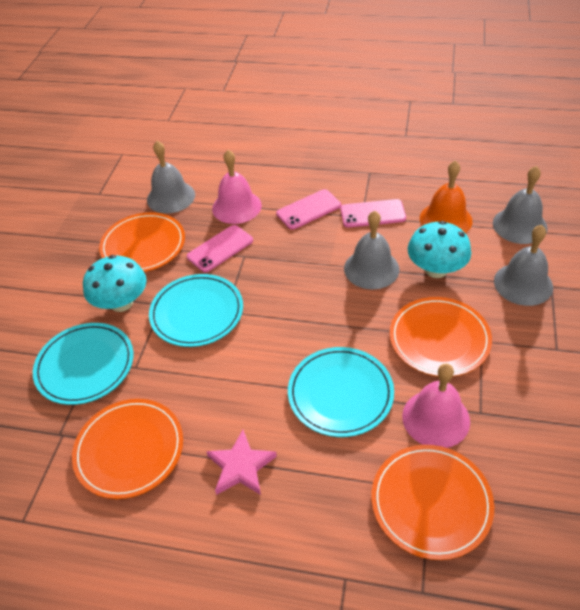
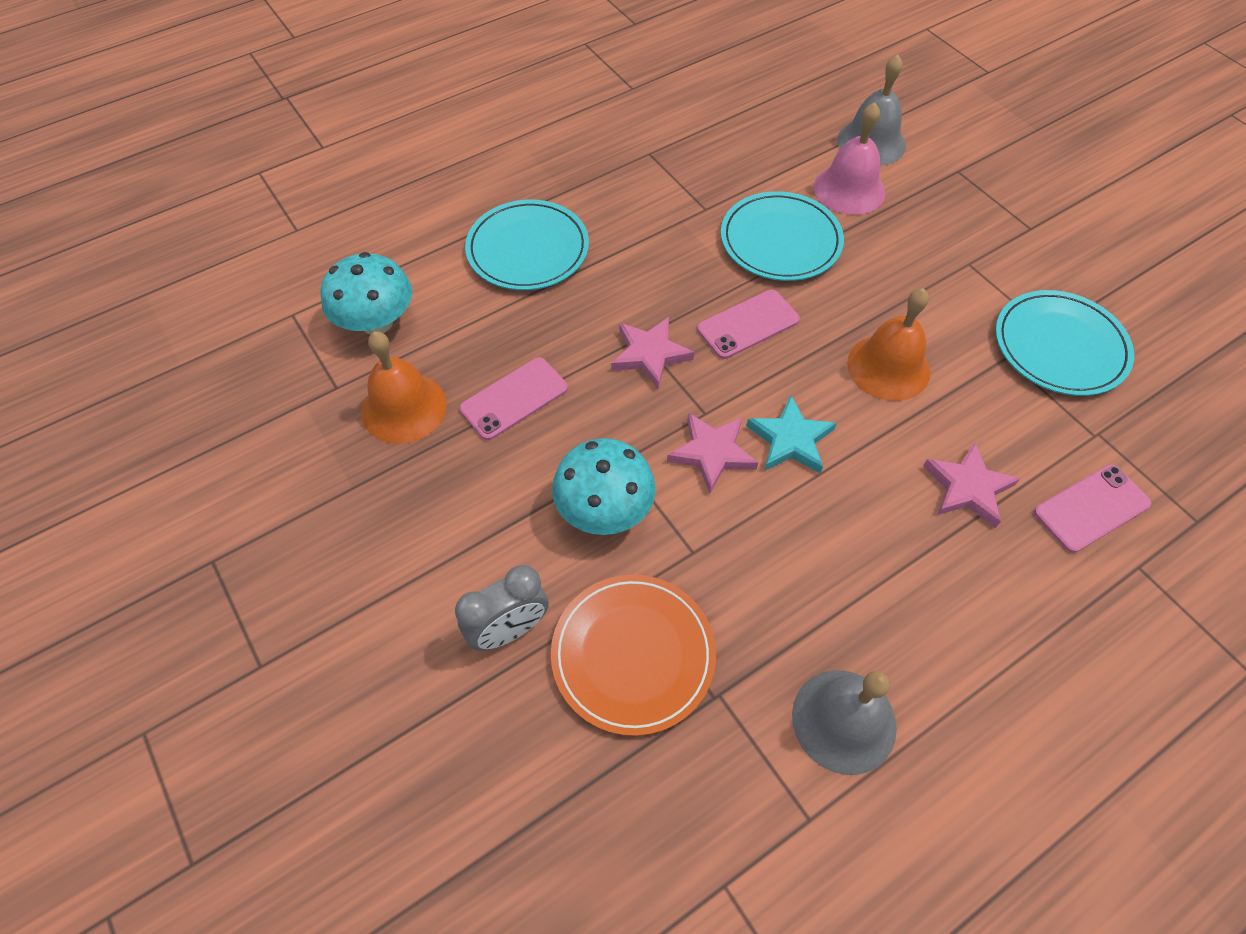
grey bell: [147,141,195,214] [344,210,399,289] [493,166,548,244] [494,225,553,306] = 4 -> [792,670,897,775] [837,55,906,166] = 2
grey clock: none = 0 -> [455,565,549,651] = 1
orange bell: [420,160,473,233] = 1 -> [361,332,447,444] [847,288,930,401] = 2
orange plate: [72,399,183,499] [99,212,185,272] [371,445,494,560] [390,297,492,376] = 4 -> [551,575,716,736] = 1
pink bell: [212,150,262,224] [402,363,470,448] = 2 -> [814,102,885,215] = 1
pink star: [206,430,277,495] = 1 -> [611,317,694,389] [667,413,758,493] [923,442,1020,528] = 3
turquoise star: none = 0 -> [746,395,837,473] = 1

